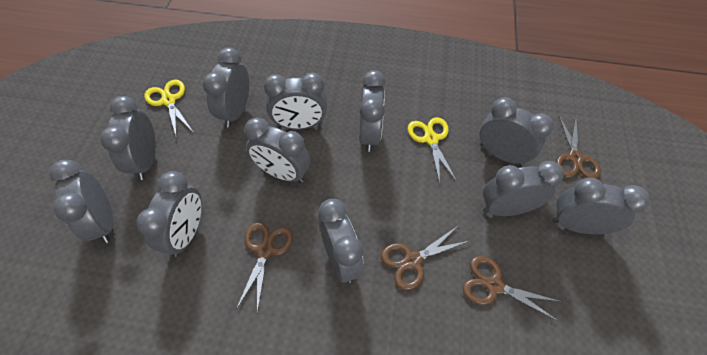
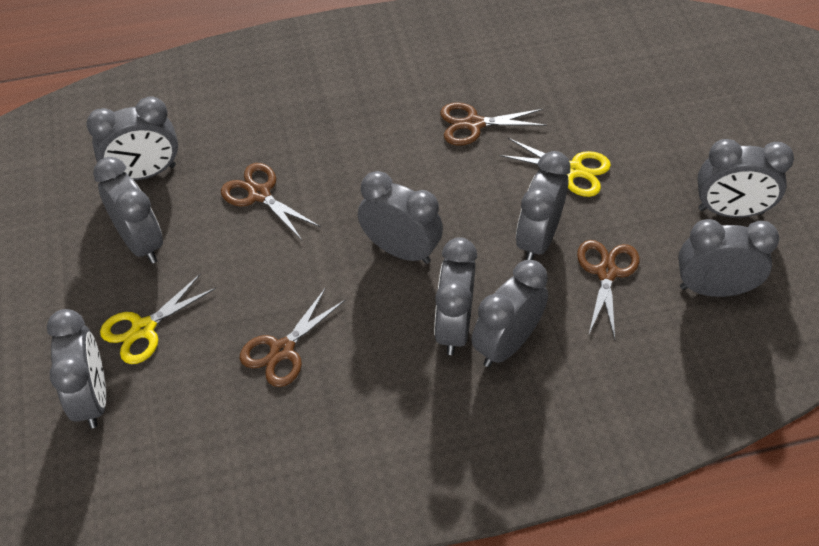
grey clock: [49,160,113,243] [100,96,156,180] [137,171,202,257] [203,47,249,128] [244,118,310,183] [264,73,327,130] [318,199,364,283] [359,70,386,152] [480,97,554,166] [483,161,564,216] [552,178,650,234] = 11 -> [47,309,106,428] [87,96,178,180] [93,157,163,263] [358,171,443,264] [434,237,477,355] [472,260,548,367] [516,151,571,260] [678,219,779,297] [697,139,794,218] = 9

